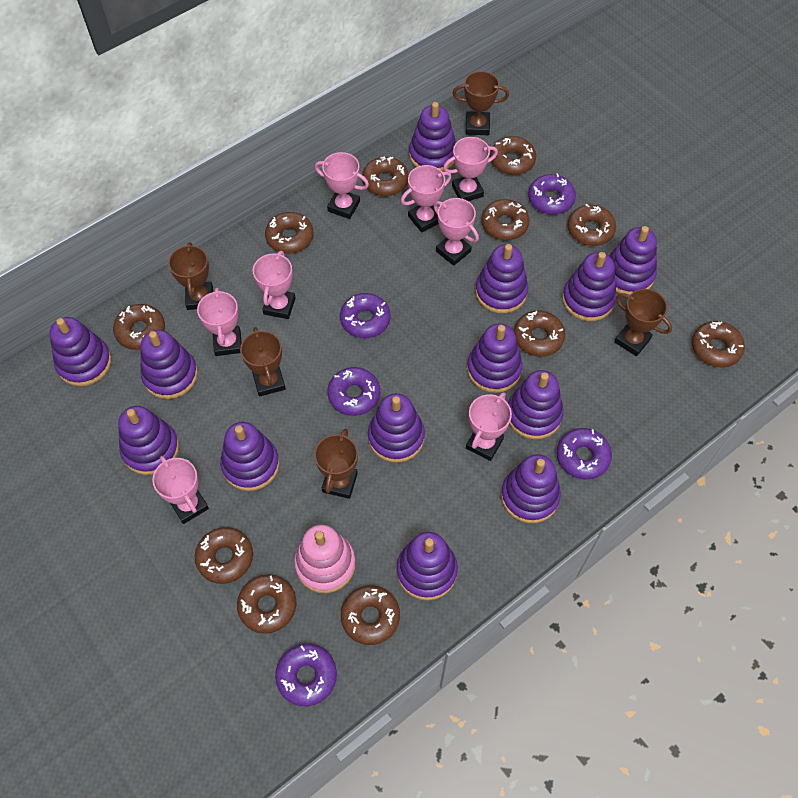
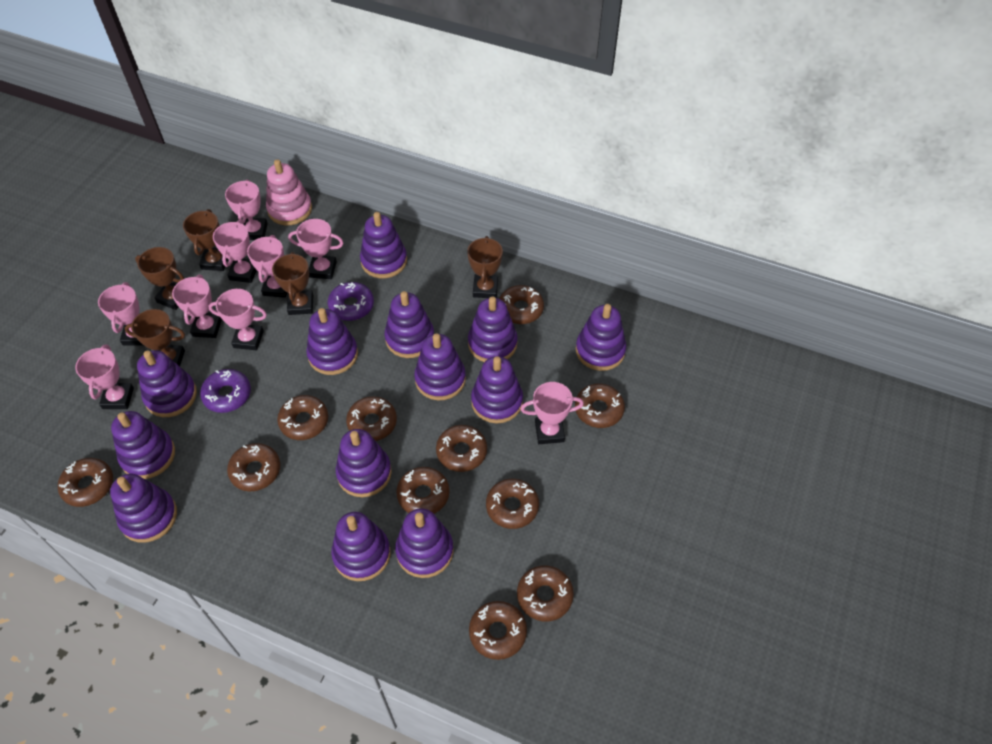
pink trophy: [152,456,209,524] [197,288,242,356] [253,251,296,319] [315,152,369,219] [401,165,451,233] [433,198,479,266] [443,137,498,201] [466,392,512,461] = 8 -> [75,344,134,409] [98,282,143,345] [172,275,222,338] [208,289,267,350] [213,220,257,283] [225,179,268,240] [247,235,287,298] [288,219,343,279] [520,382,584,444] = 9
purple donut: [275,643,337,706] [327,367,380,416] [340,293,390,338] [528,174,576,214] [557,428,612,480] = 5 -> [200,369,251,413] [328,282,374,321] = 2

